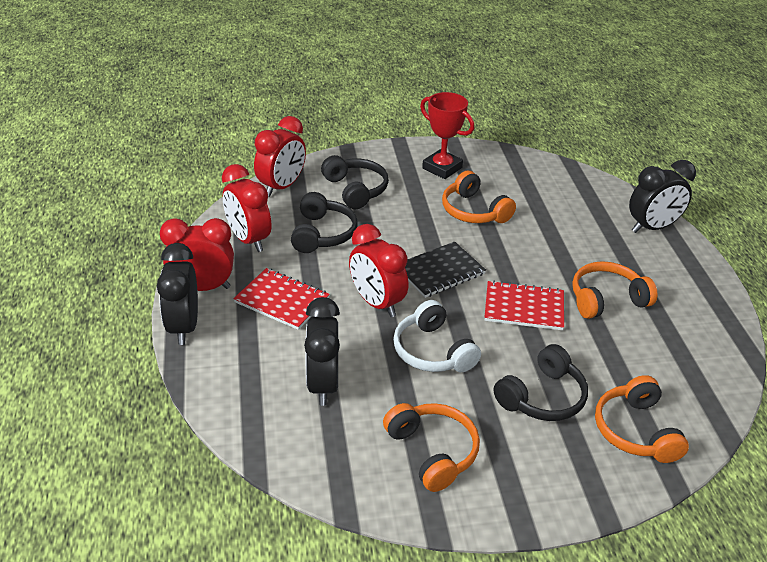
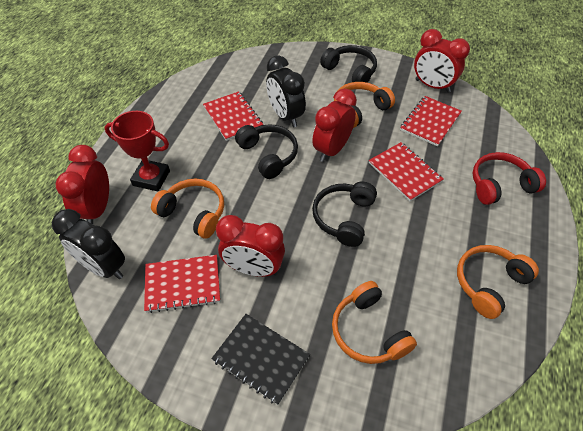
black clock: [157,243,198,345] [304,297,340,406] [629,160,696,233] = 3 -> [52,209,125,279] [266,55,306,127] = 2
red headphones: none = 0 -> [472,152,546,205] = 1
red notebook: [233,268,330,330] [485,281,564,330] = 2 -> [144,255,220,313] [203,91,263,141] [369,142,444,201] [400,96,462,147] = 4
white headphones: [393,300,481,372] = 1 -> none = 0

